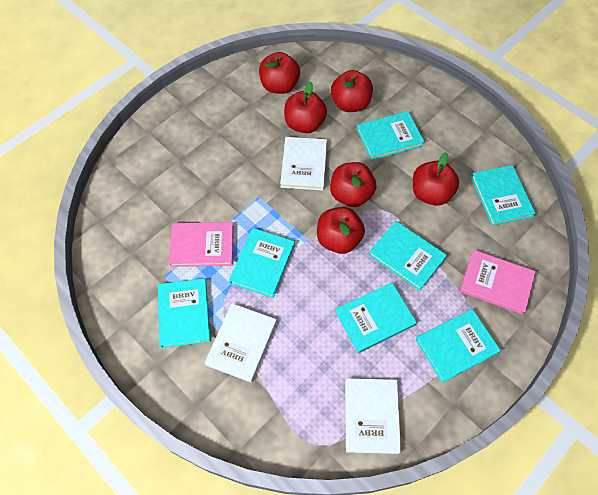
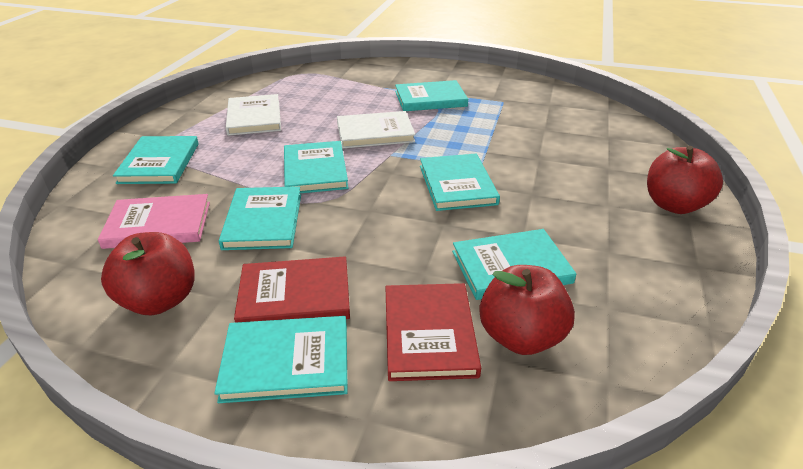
pink book: [169,222,234,267] [460,250,536,315] = 2 -> [98,194,210,249] = 1
red apple: [259,52,300,94] [284,81,327,133] [317,207,365,254] [330,162,376,207] [331,70,373,112] [413,152,459,206] = 6 -> [101,232,195,315] [479,265,575,355] [647,146,723,214] = 3
red book: none = 0 -> [234,256,350,323] [385,283,481,381] = 2
white book: [204,303,277,382] [280,137,327,190] [345,378,401,454] = 3 -> [226,94,281,136] [337,111,416,148] = 2

